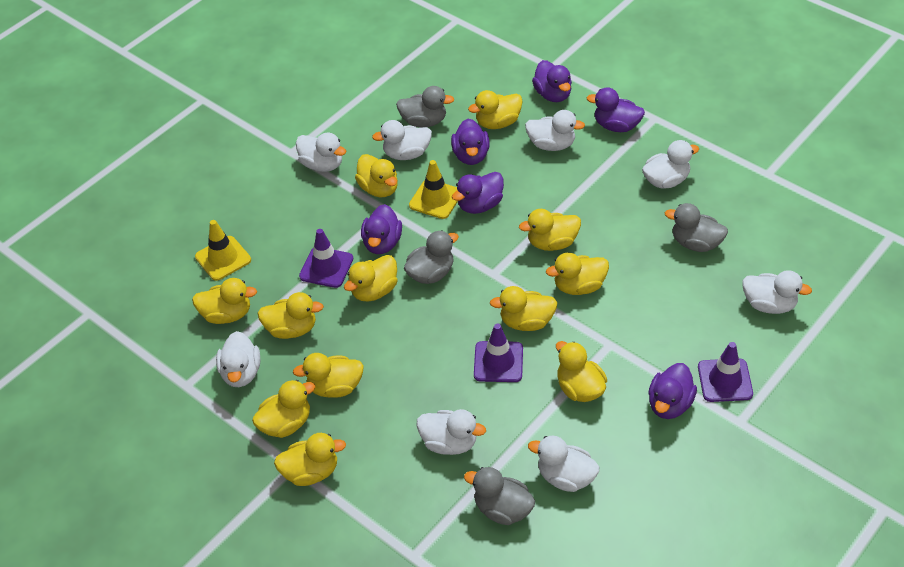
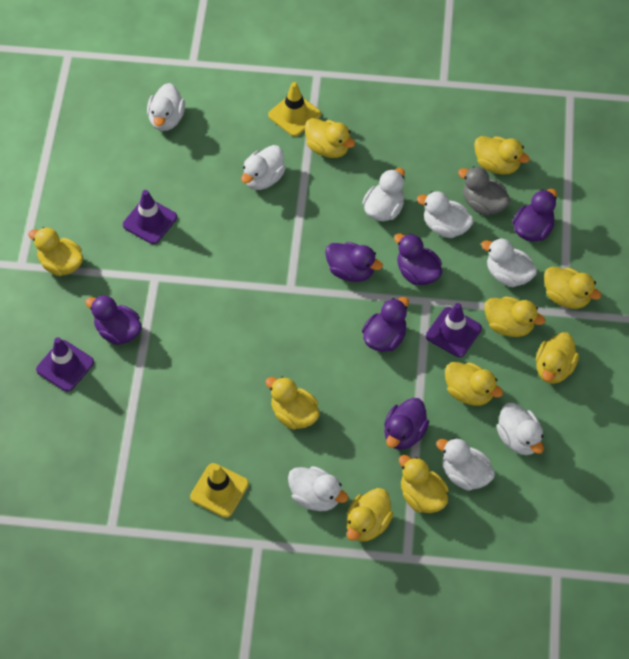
grey duck: [396,86,454,127] [404,230,459,284] [464,467,535,525] [665,203,728,252] = 4 -> [458,166,511,216] = 1
yellow duck: [192,278,257,324] [252,380,315,438] [257,292,324,339] [274,433,346,486] [293,353,364,398] [344,255,398,301] [355,154,398,197] [468,90,523,129] [490,286,557,331] [519,209,581,251] [546,252,609,295] [556,341,607,402] = 12 -> [28,227,83,276] [265,377,320,430] [305,118,355,158] [346,488,393,542] [399,455,449,513] [445,362,503,406] [474,136,530,175] [484,296,545,337] [536,332,579,384] [544,267,601,309] = 10

